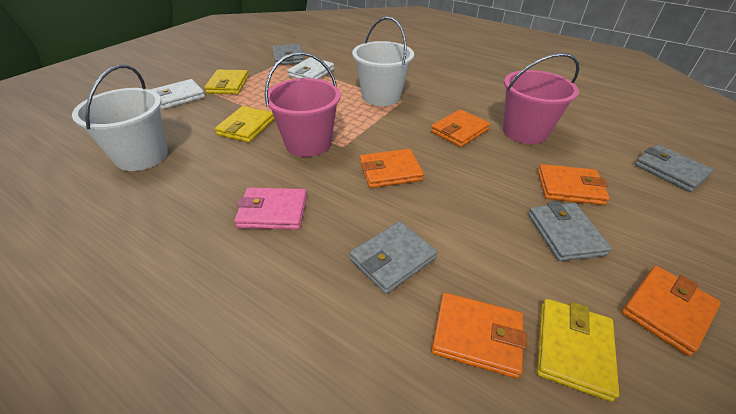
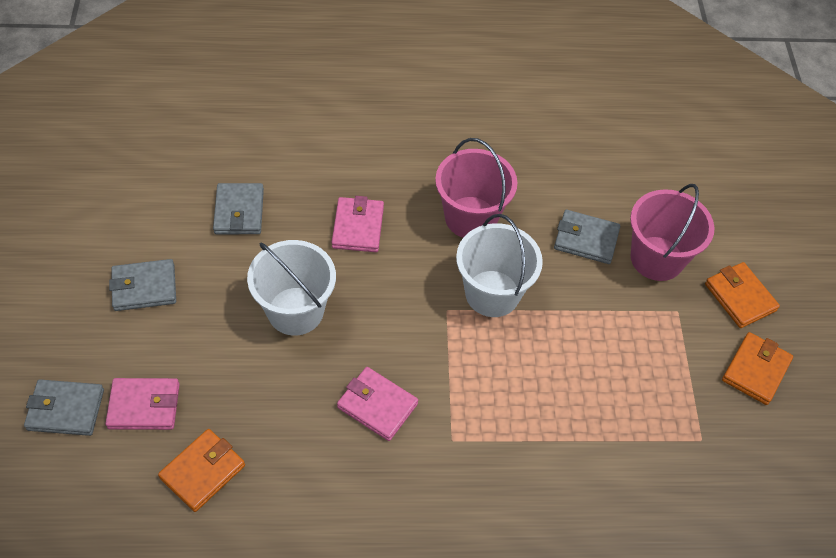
orange wallet: [360,149,424,188] [431,110,490,147] [431,293,527,378] [538,164,610,205] [622,266,721,356] = 5 -> [158,429,245,512] [705,262,780,328] [722,332,793,405] = 3
pink wallet: [234,187,307,230] = 1 -> [105,378,180,430] [332,196,384,252] [337,367,418,441] = 3
white wallet: [150,79,205,109] [288,57,334,79] = 2 -> none = 0
yellow wallet: [205,70,249,94] [215,106,274,143] [537,299,619,402] = 3 -> none = 0

